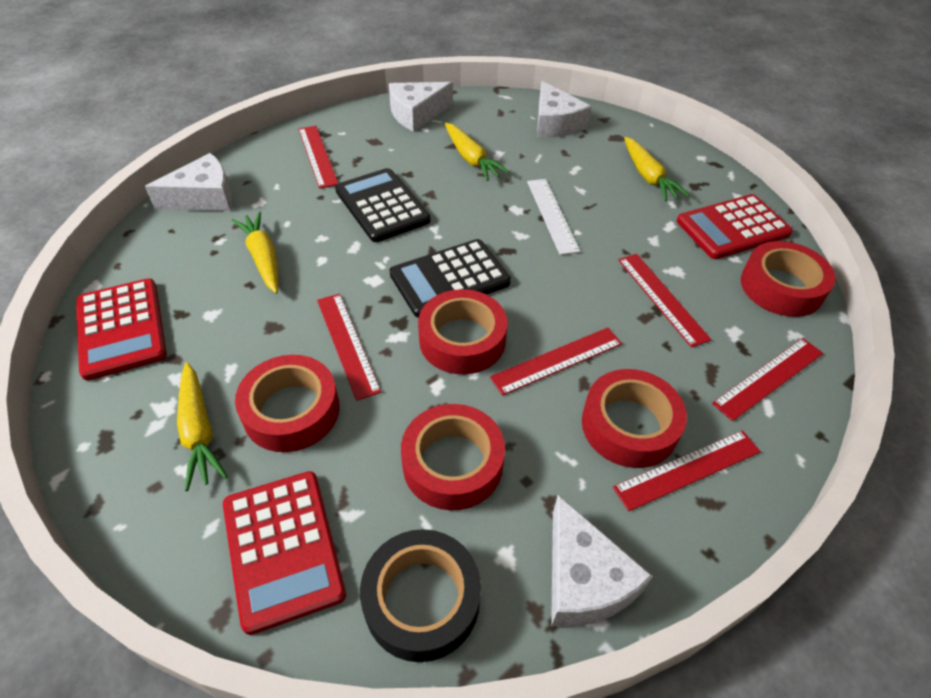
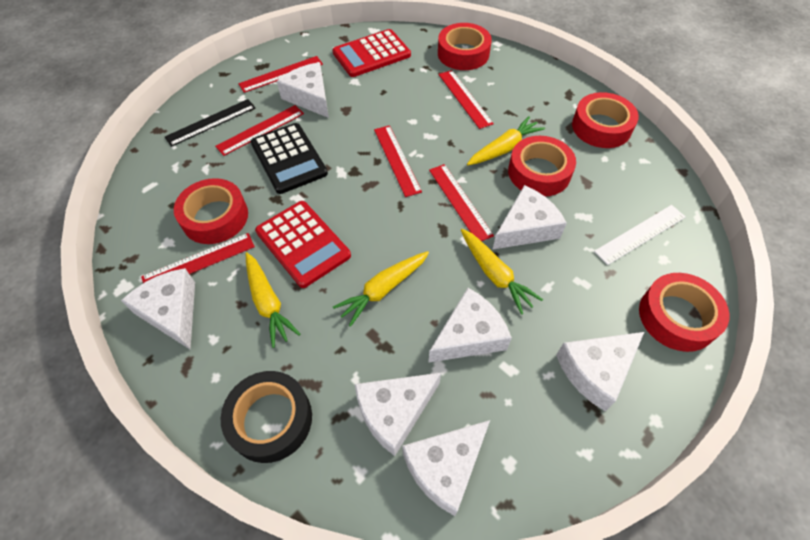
black calculator: [335,168,430,242] [390,239,511,318] = 2 -> [251,123,328,194] = 1
black ruler: none = 0 -> [165,99,255,147] = 1
red calculator: [76,278,167,381] [223,471,346,635] [677,194,793,259] = 3 -> [255,201,351,288] [333,29,411,77] = 2
white cheese: [145,153,232,211] [389,82,453,132] [537,81,591,138] [551,495,653,627] = 4 -> [121,268,195,349] [277,62,329,118] [355,373,441,456] [402,420,490,516] [428,288,512,363] [492,185,567,250] [556,332,644,411] = 7

